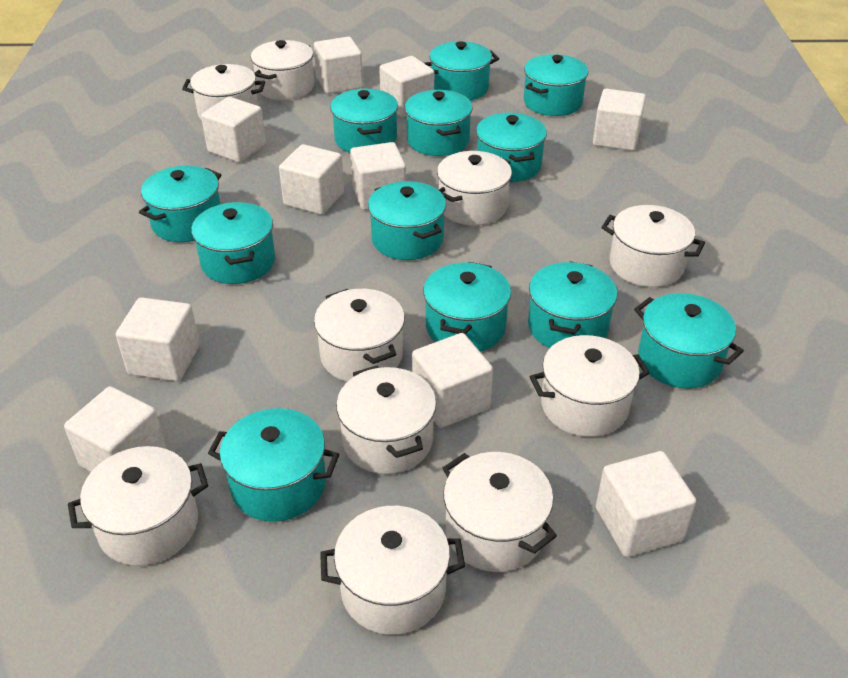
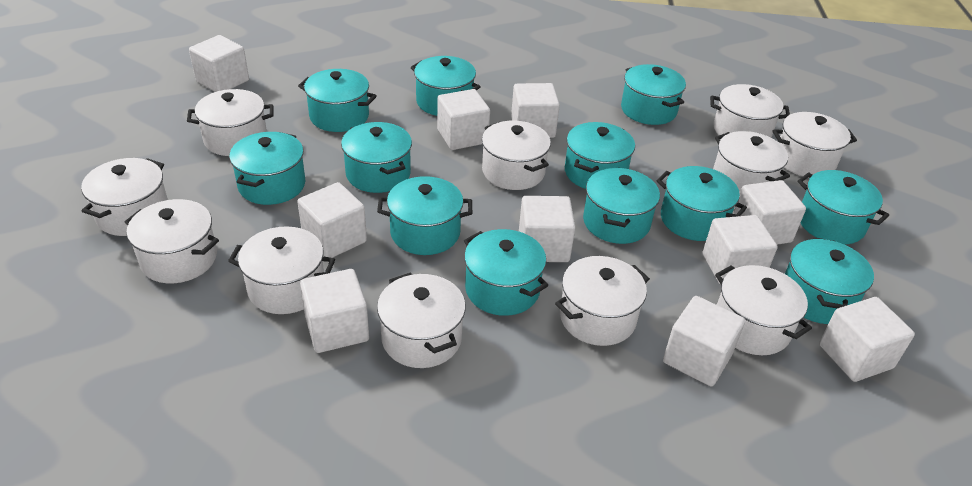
white pot: [68,446,208,566] [182,64,265,121] [251,40,314,100] [314,289,405,382] [320,506,465,635] [336,365,436,474] [437,151,512,225] [443,452,557,572] [530,335,650,437] [601,205,705,287] = 10 -> [81,158,168,236] [125,199,219,283] [187,89,273,156] [228,226,335,314] [377,273,466,368] [482,121,551,190] [555,256,650,346] [710,84,790,137] [713,131,790,193] [715,265,812,355] [772,112,857,176] = 11

